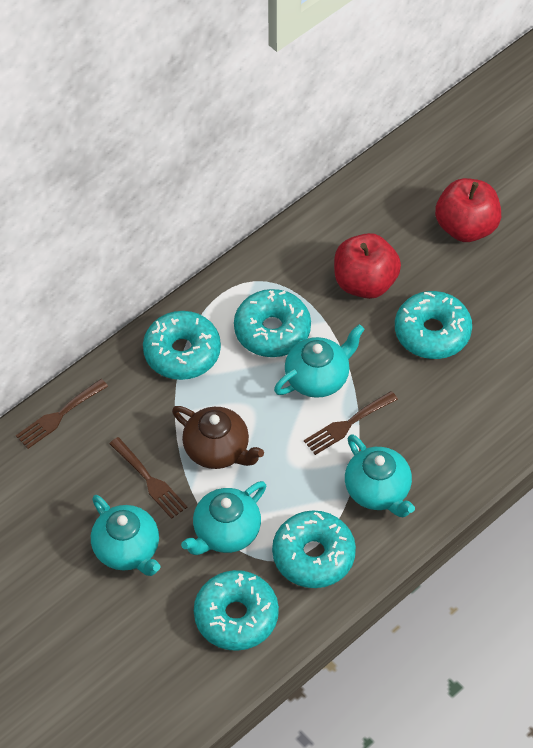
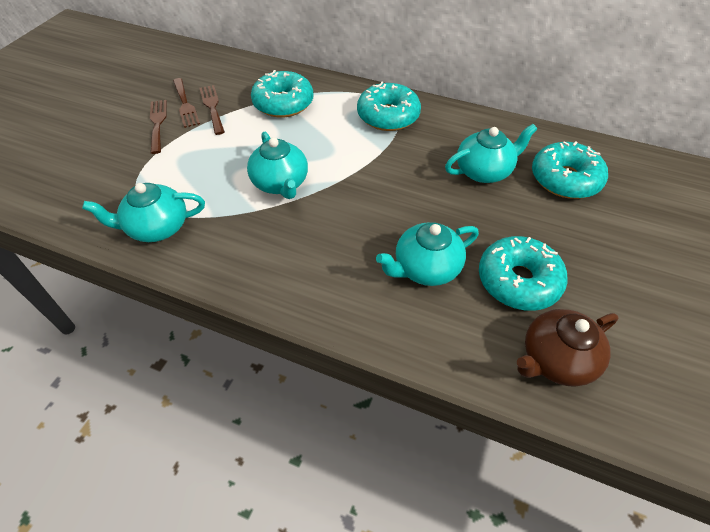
red apple: [334,233,401,299] [435,178,501,242] = 2 -> none = 0
turquoise donut: [143,311,221,380] [194,570,279,651] [234,289,311,357] [272,510,356,588] [395,291,472,359] = 5 -> [251,70,314,118] [357,81,421,131] [479,236,568,311] [532,141,608,199] = 4

